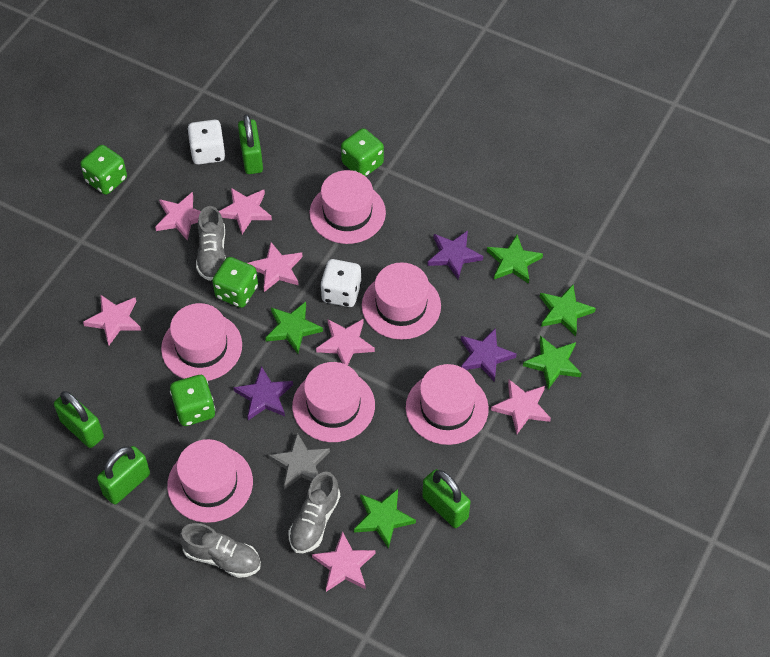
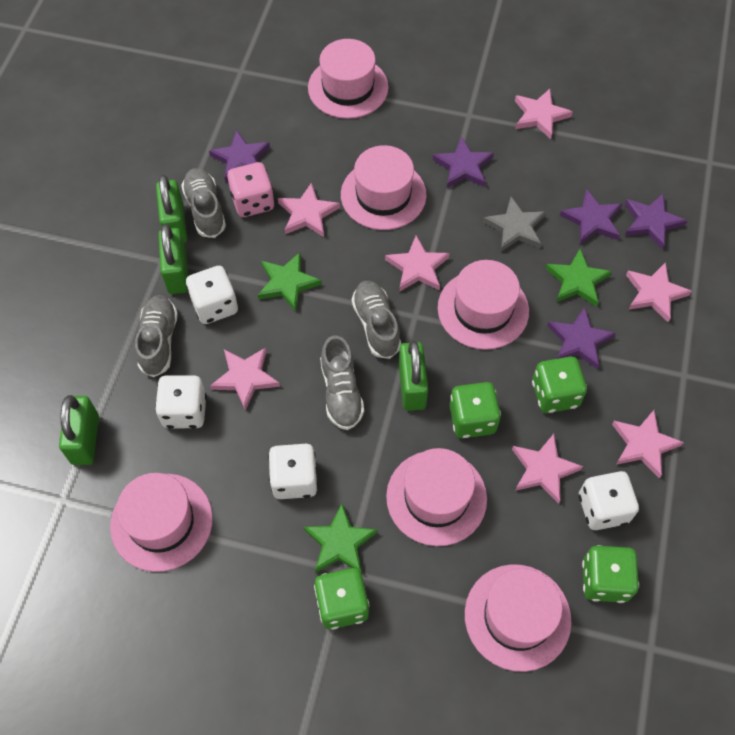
green star: [265,302,323,354] [354,489,416,549] [487,235,543,284] [523,336,582,389] [540,285,596,336] = 5 -> [258,252,322,312] [304,503,378,574] [545,249,612,307] = 3
grey shoe: [179,523,261,578] [196,206,226,281] [288,471,340,553] = 3 -> [135,295,178,377] [181,168,226,238] [320,335,364,430] [352,281,401,359] = 4
pink dice: none = 0 -> [227,162,275,217] = 1
purple star: [233,366,293,420] [427,231,483,279] [461,328,517,382] = 3 -> [209,130,270,182] [433,137,494,188] [547,307,616,369] [560,189,622,244] [625,193,687,249] = 5
white dice: [187,120,226,165] [320,259,362,307] = 2 -> [155,375,207,428] [186,266,238,324] [268,444,318,499] [579,471,639,530] = 4

